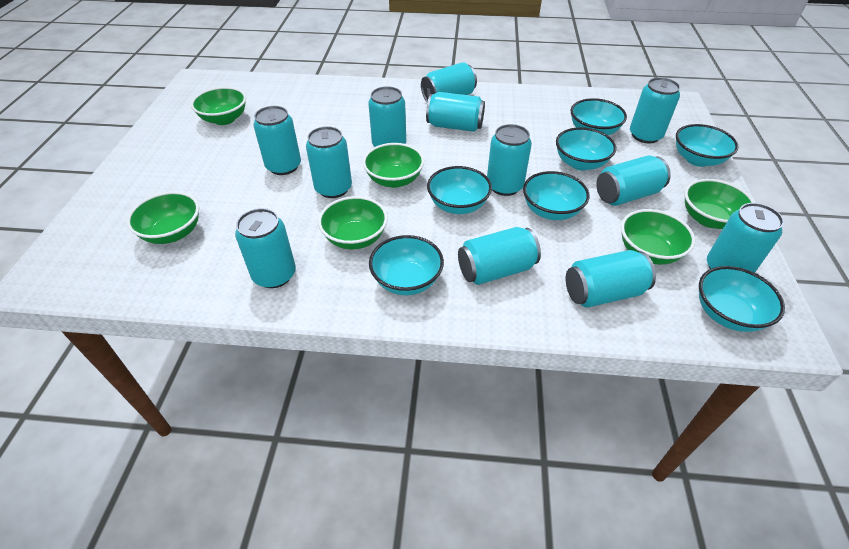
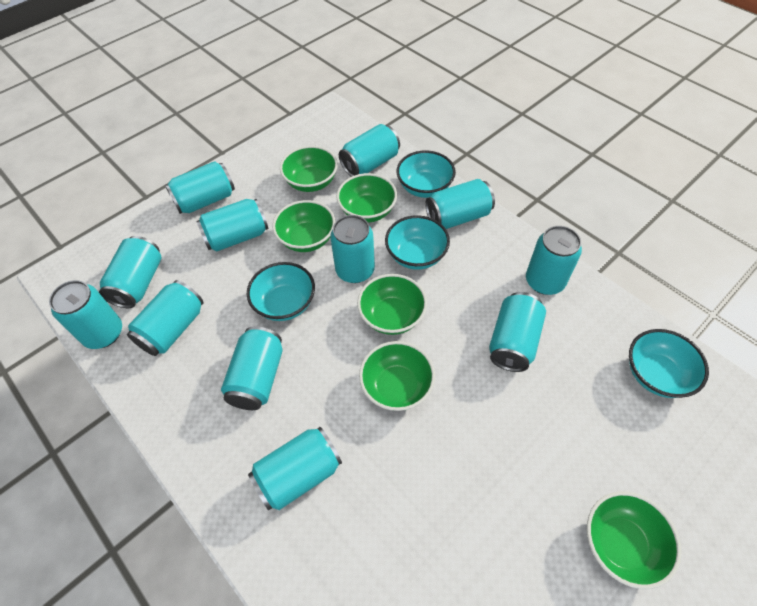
turquoise bowl: [369,235,444,295] [427,166,492,214] [523,171,590,220] [556,127,616,171] [571,98,627,135] [676,124,739,167] [699,266,785,332] = 7 -> [247,262,315,321] [385,215,450,270] [397,150,456,198] [629,329,709,398] = 4

